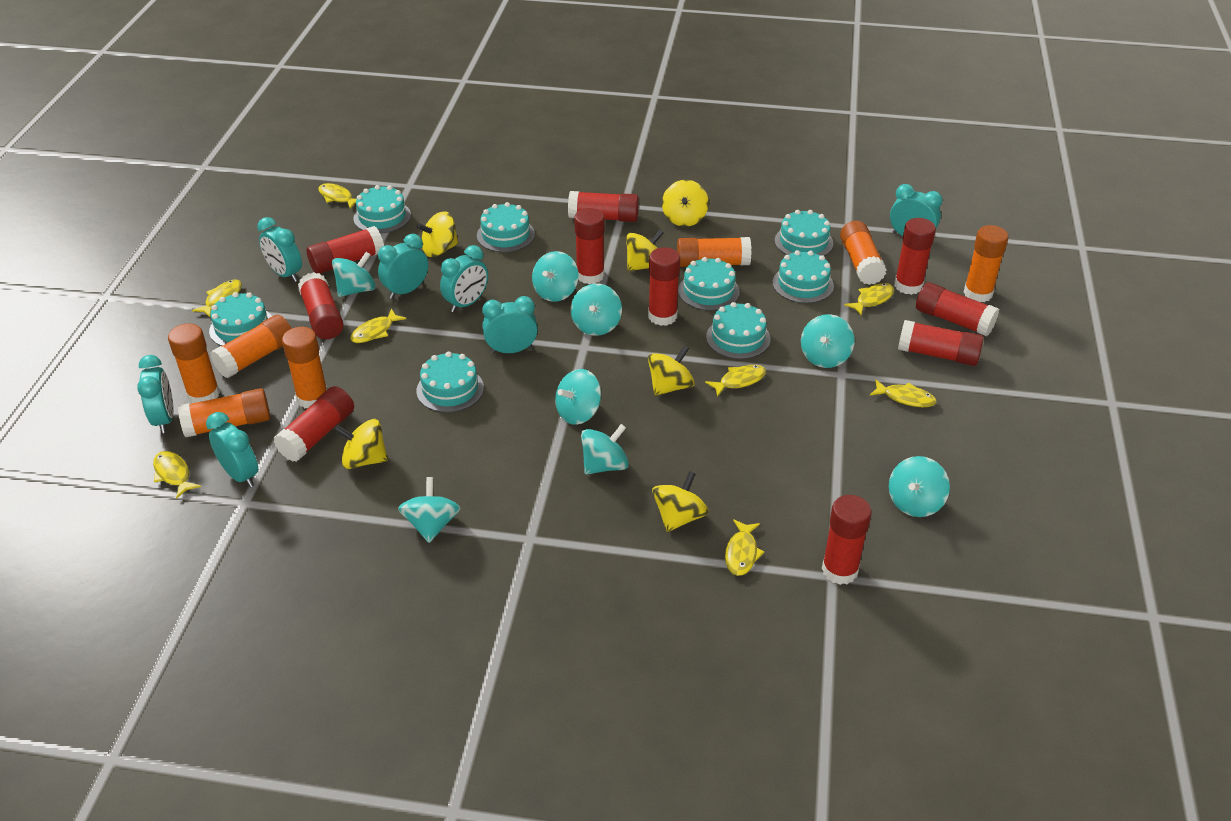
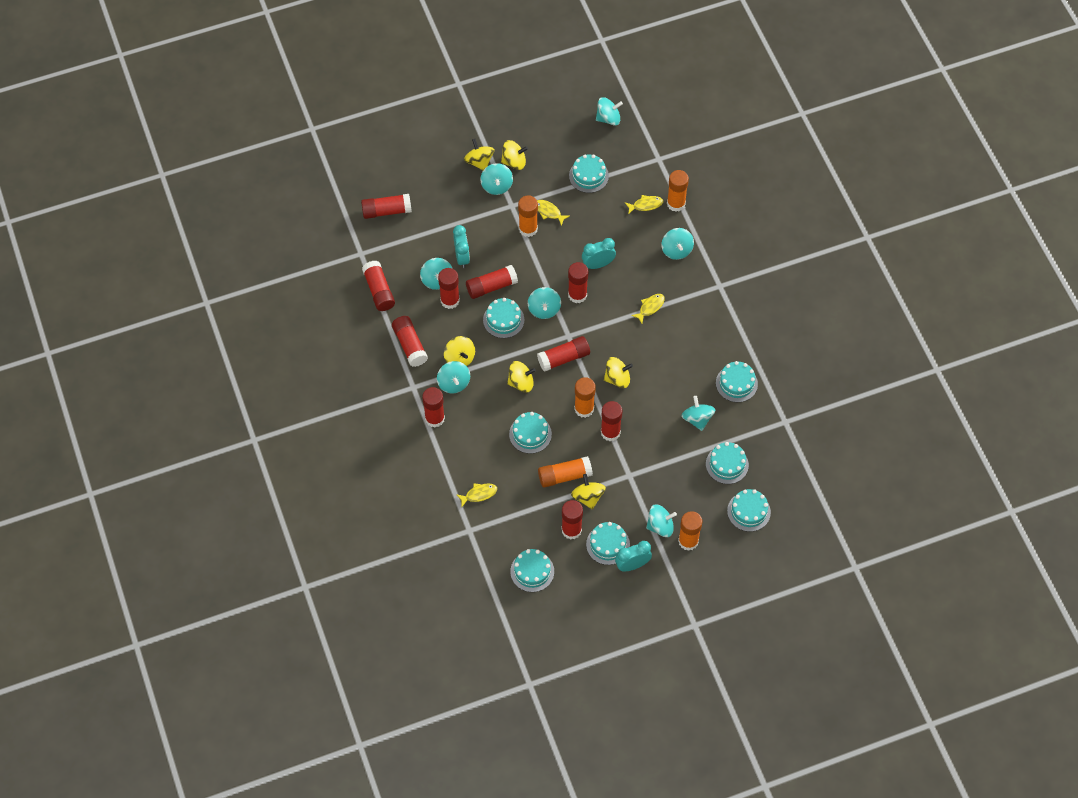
orange glue stick: [168,323,220,403] [178,388,270,437] [210,315,292,378] [282,327,327,408] [677,237,752,267] [840,221,887,285] [963,225,1009,302] = 7 -> [518,195,538,237] [538,456,593,488] [574,377,596,418] [667,170,689,212] [678,511,702,551] = 5
turquoise clock: [137,355,174,433] [206,412,258,487] [257,217,302,282] [378,234,428,299] [440,245,488,312] [482,296,538,354] [890,184,943,236] = 7 -> [453,225,470,268] [582,238,616,269] [615,541,652,572] = 3
yellow fish: [153,451,201,499] [192,280,242,317] [318,183,356,209] [350,309,406,343] [705,365,766,396] [725,519,764,576] [844,283,894,315] [870,379,937,407] = 8 -> [456,483,497,508] [537,200,569,226] [625,195,663,215] [631,294,665,323] = 4

